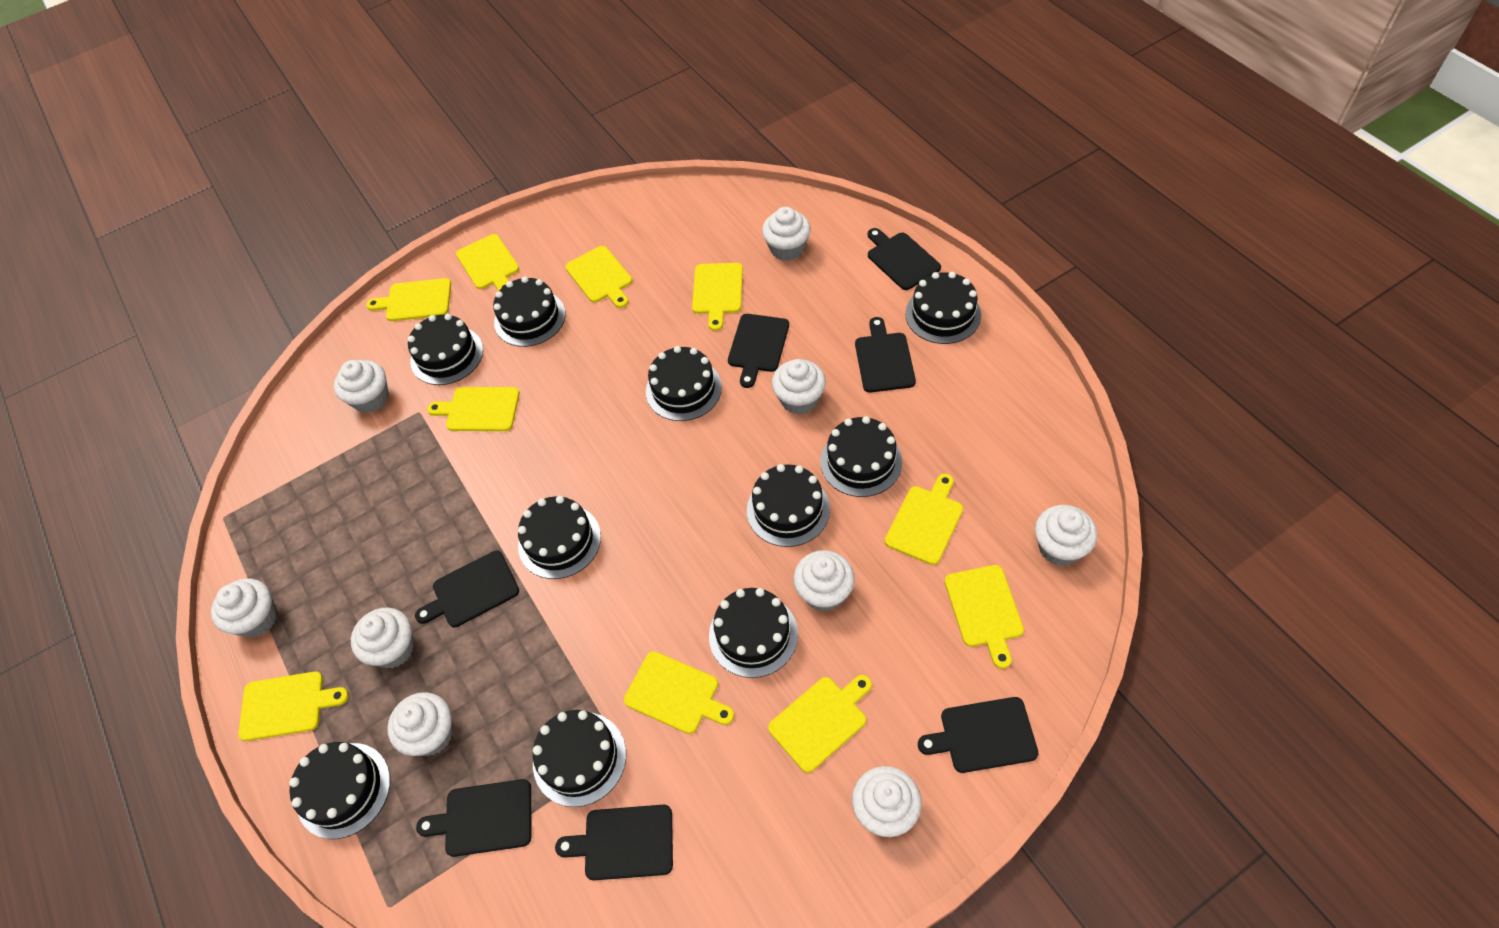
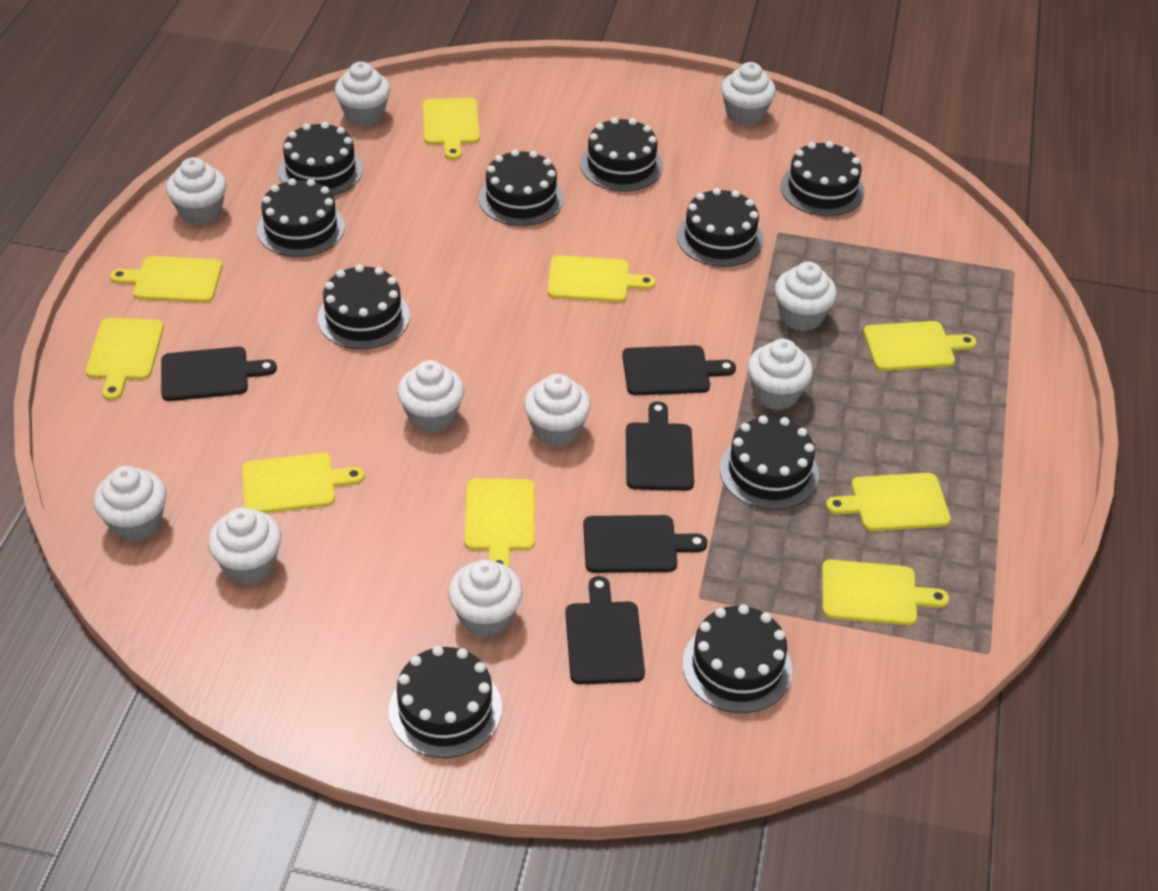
black cutting board: [415,551,519,628] [416,779,532,857] [555,805,673,880] [728,314,789,388] [855,317,916,393] [868,228,941,290] [918,697,1039,773] = 7 -> [161,347,277,401] [565,576,645,684] [583,515,708,573] [622,345,736,395] [626,401,694,491] = 5
white cupcake: [211,578,277,638] [334,360,389,413] [351,608,414,668] [387,692,453,756] [762,207,811,261] [772,359,826,415] [793,550,855,612] [852,766,922,837] [1035,505,1097,566] = 9 -> [93,466,166,542] [166,157,226,225] [208,507,281,584] [335,62,390,126] [397,360,464,433] [448,560,523,637] [524,374,591,447] [721,62,776,126] [748,338,813,410] [775,262,837,331] = 10
yellow cutting board: [238,671,349,741] [366,278,451,321] [427,387,520,431] [456,234,519,291] [565,246,632,308] [624,651,734,734] [692,263,743,331] [768,675,872,773] [885,474,963,565] [945,565,1024,669] = 10 -> [86,318,164,401] [110,256,222,303] [242,453,365,513] [423,98,480,160] [464,479,535,567] [548,255,656,302] [822,560,949,625] [826,473,951,531] [863,321,977,371] = 9

